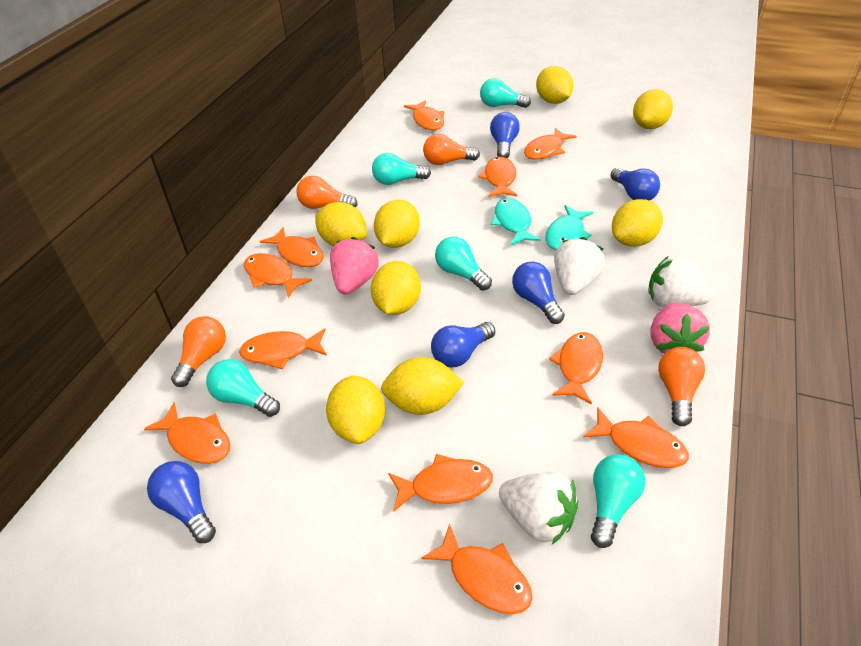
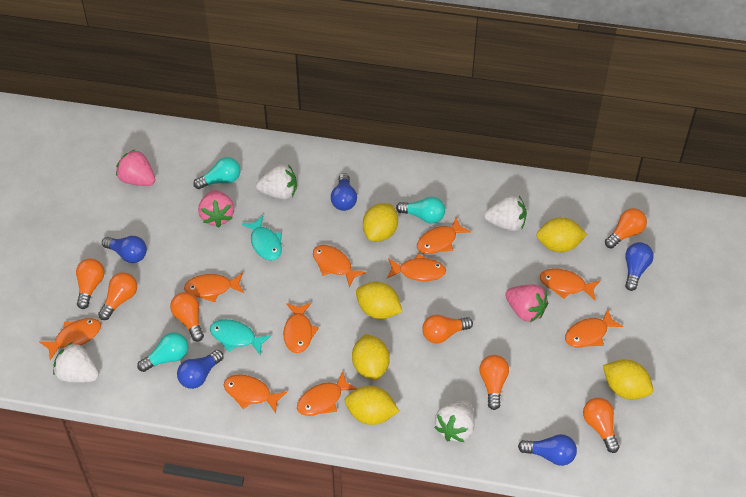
orange fish: [144,402,230,464] [239,328,327,369] [244,253,312,298] [260,227,324,267] [388,454,493,512] [404,100,444,130] [421,523,533,614] [478,157,517,197] [524,128,576,160] [549,332,603,404] [583,407,689,468] = 11 -> [39,318,101,360] [184,273,244,303] [224,374,287,413] [283,303,319,353] [297,371,358,416] [313,245,366,287] [387,254,446,281] [417,217,471,254] [540,269,600,300] [565,309,623,347] = 10
orange light bulb: [171,316,226,387] [296,176,358,209] [423,134,480,165] [658,347,705,426] = 4 -> [76,259,105,309] [98,272,137,320] [170,292,204,342] [422,315,473,344] [479,355,509,410] [583,398,620,453] [605,208,647,249] = 7
pink strawberry: [330,237,379,294] [651,303,710,354] = 2 -> [116,149,155,186] [198,190,234,227] [505,285,548,322] = 3
turquoise light bulb: [206,359,280,417] [372,153,431,185] [435,237,492,291] [480,78,531,108] [591,454,645,548] = 5 -> [137,332,188,372] [193,157,240,189] [396,197,445,224] = 3
white strawberry: [499,472,578,544] [554,237,605,295] [648,256,712,307] = 3 -> [53,342,99,383] [256,164,297,200] [434,400,475,442] [484,195,527,231] = 4
yellow lemon: [315,202,367,246] [326,375,385,444] [371,261,421,315] [374,200,420,248] [381,357,464,415] [536,66,573,104] [612,199,663,247] [633,89,673,129] = 8 -> [345,386,399,425] [352,334,390,380] [356,282,402,319] [363,203,398,242] [536,217,587,252] [603,359,653,399] = 6

